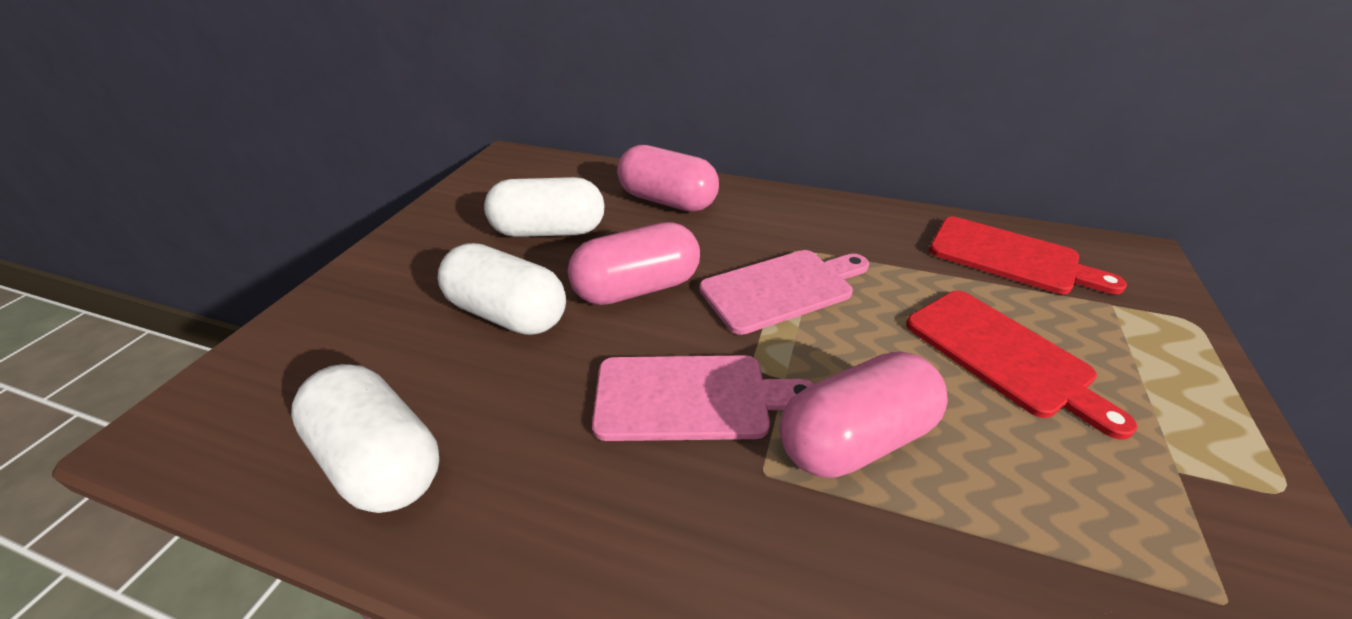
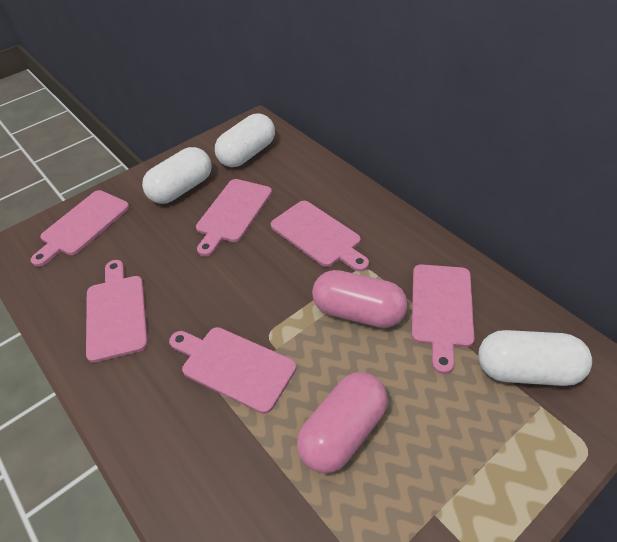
pink capsule: [568,222,700,305] [617,145,719,212] [780,352,948,478] = 3 -> [297,372,388,473] [312,270,408,328] = 2
pink cutting board: [592,355,813,441] [699,250,869,335] = 2 -> [31,190,129,267] [86,260,148,363] [169,327,297,414] [196,179,272,257] [271,201,369,272] [411,264,474,374] = 6
red cutting board: [906,291,1137,439] [929,217,1127,294] = 2 -> none = 0

